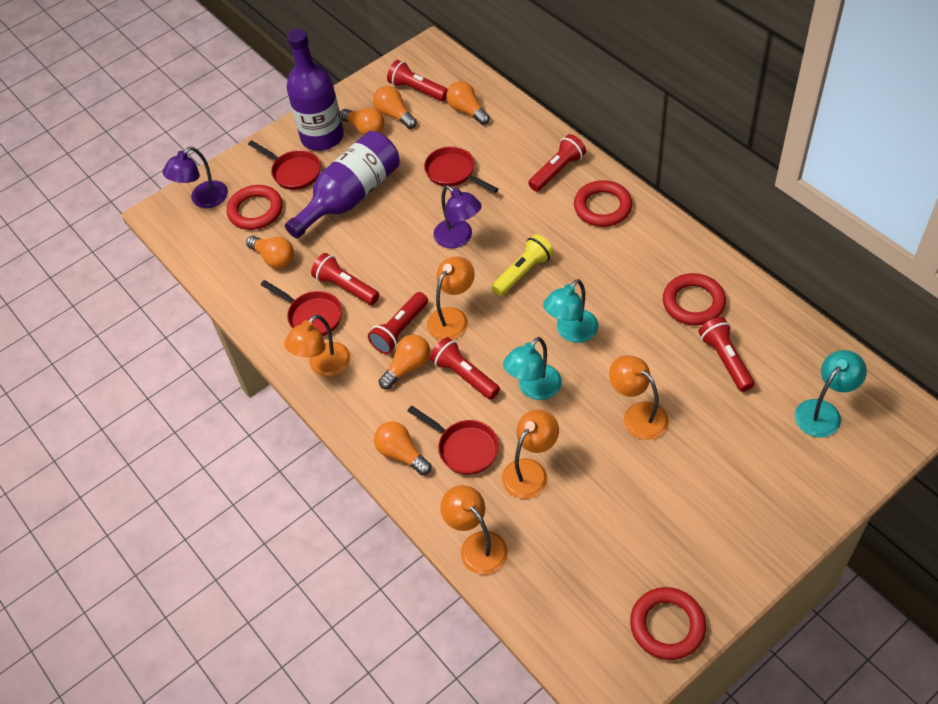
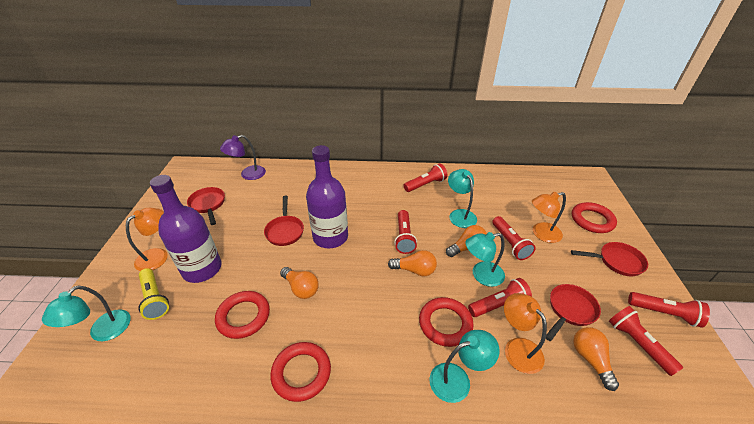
orange lamp: [284,314,350,377] [427,256,475,340] [440,485,508,575] [502,409,559,499] [609,355,669,440] = 5 -> [126,208,168,271] [504,293,547,374] [532,192,566,243] = 3
orange light bulb: [246,236,294,268] [340,108,385,135] [373,86,417,129] [374,421,431,476] [379,334,430,389] [446,81,490,125] = 6 -> [280,267,319,299] [388,250,437,276] [446,225,487,257] [573,327,619,391] = 4
purple lamp: [162,147,228,208] [433,185,482,248] = 2 -> [220,135,266,180] = 1
turquoise lamp: [503,337,562,400] [543,279,598,343] [795,350,867,438] = 3 -> [42,285,130,341] [430,330,499,403] [448,169,477,228] [466,232,505,287] = 4

